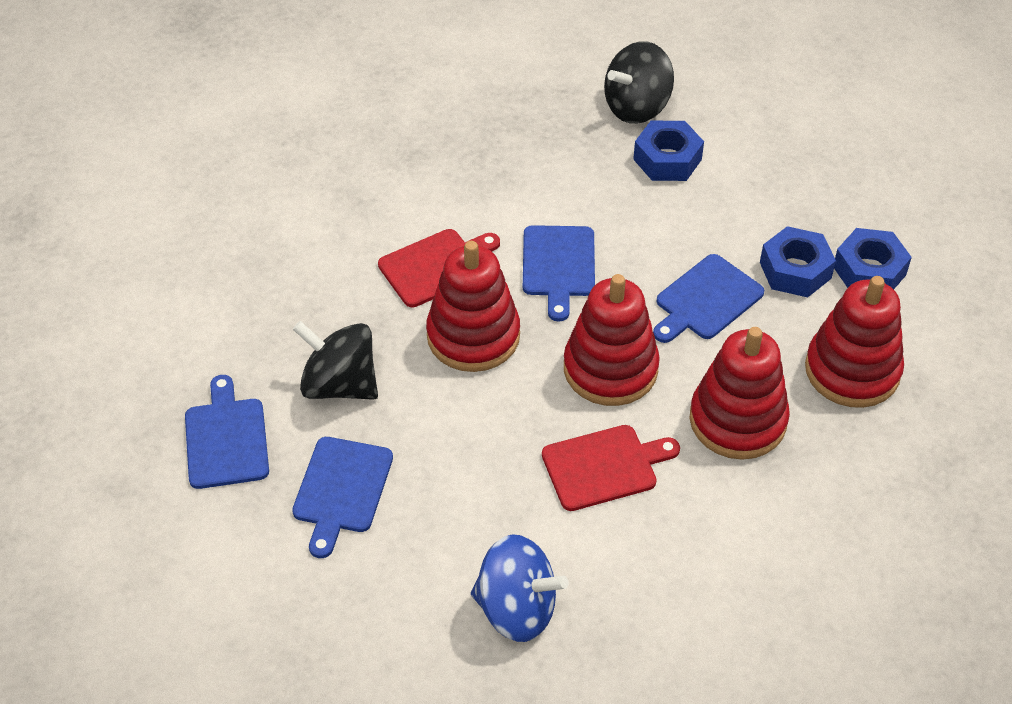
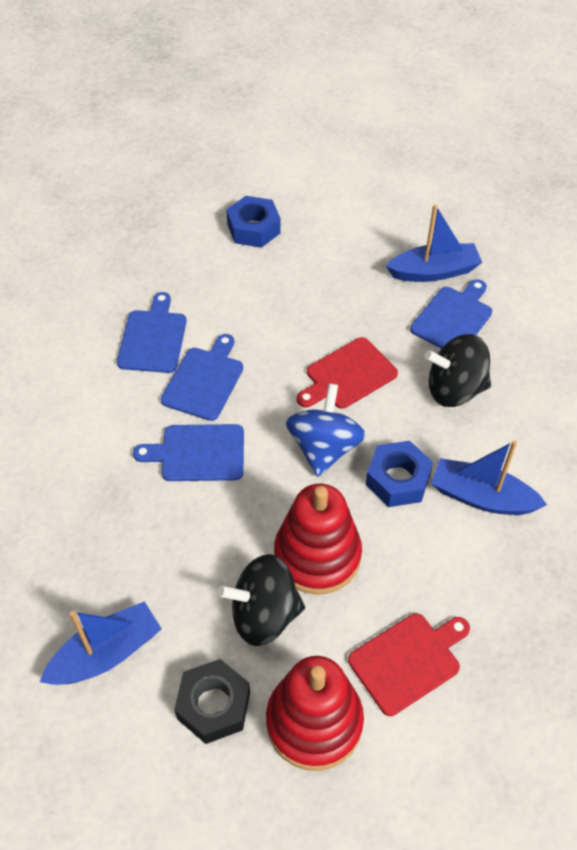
black nut: none = 0 -> [174,659,250,744] = 1
blue boat: none = 0 -> [40,601,162,685] [386,205,482,282] [431,441,547,515] = 3
blue nut: [633,121,704,181] [760,226,836,297] [834,228,912,289] = 3 -> [226,196,281,248] [366,441,433,507] = 2
red stacking toy: [426,241,520,372] [564,274,660,406] [689,327,790,460] [805,276,904,408] = 4 -> [266,656,364,771] [274,484,362,595] = 2

